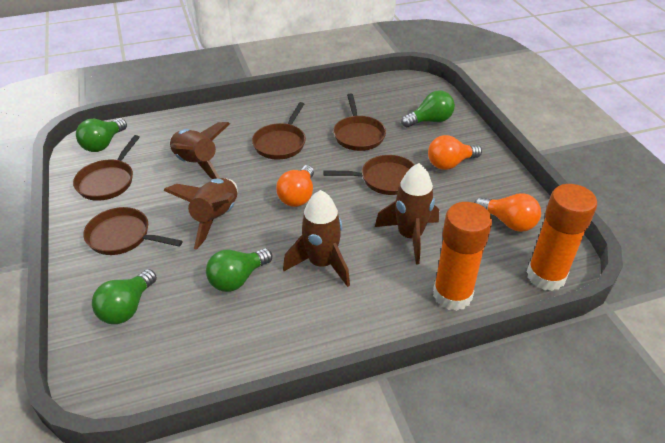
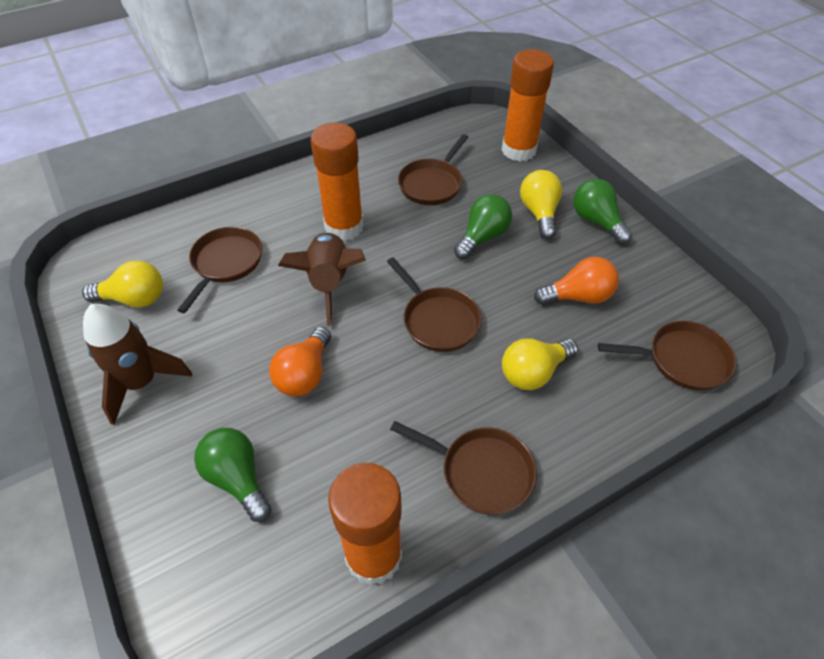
brown rocket: [163,178,237,250] [169,122,230,179] [283,190,350,287] [375,163,439,265] = 4 -> [83,304,192,425] [278,232,366,326] = 2
green light bulb: [76,118,127,152] [92,269,157,324] [206,248,272,292] [401,90,455,127] = 4 -> [194,428,271,522] [454,194,512,259] [573,179,632,244] = 3
orange glue stick: [433,202,492,311] [527,184,597,291] = 2 -> [310,123,364,241] [328,463,402,586] [502,49,554,162] = 3
orange light bulb: [276,165,314,207] [428,135,482,170] [474,193,541,232] = 3 -> [269,327,331,397] [534,257,619,305] = 2
yellow light bulb: none = 0 -> [82,260,163,308] [502,338,578,390] [520,170,562,239] = 3

